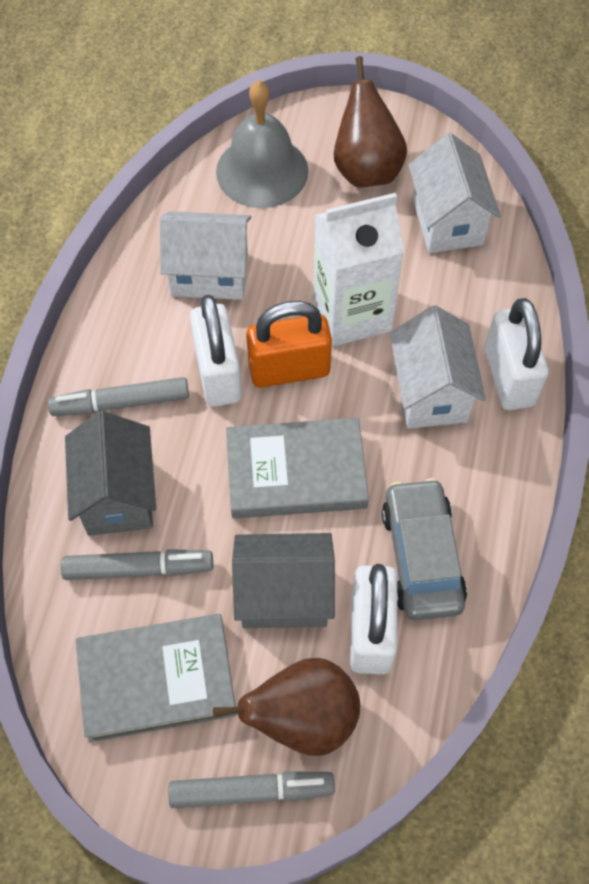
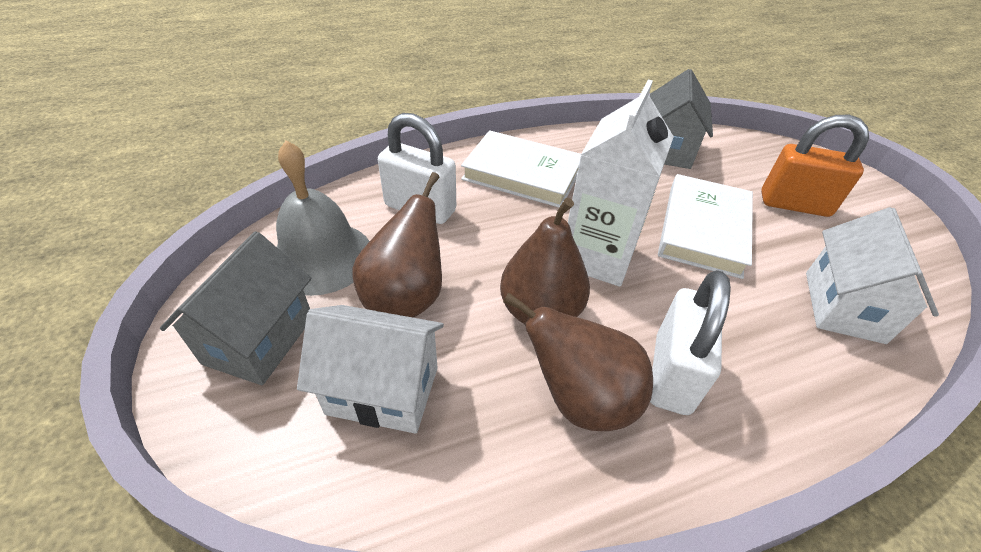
brown pear: [213,658,360,756] [334,56,407,188] = 2 -> [352,172,442,318] [500,198,590,324] [503,292,653,431] = 3
grey book: [76,614,237,742] [226,418,369,519] = 2 -> none = 0
grey car: [382,478,467,620] = 1 -> none = 0
grey marker: [48,377,189,416] [61,549,213,580] [168,771,335,808] = 3 -> none = 0
white book: none = 0 -> [461,130,581,208] [658,174,753,279] = 2
white house: [160,211,251,300] [390,305,486,429] [408,133,501,253] = 3 -> [297,305,444,434] [806,207,939,344] = 2
white padlock: [190,295,242,407] [350,564,398,674] [485,298,549,410] = 3 -> [378,113,456,224] [650,270,731,415] = 2

